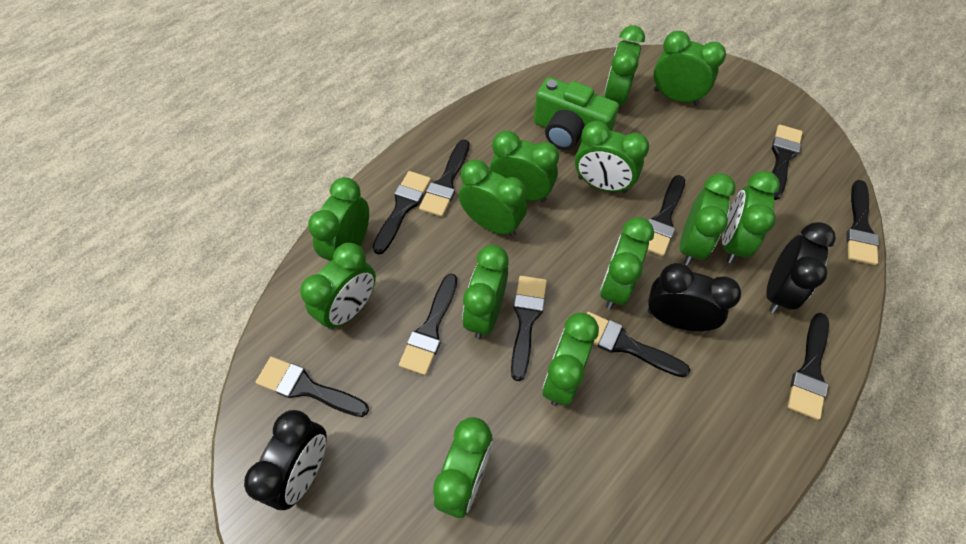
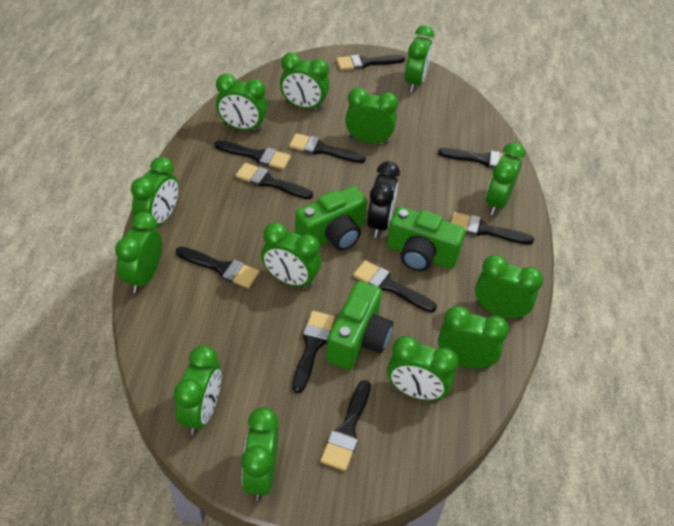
black clock: [244,410,327,510] [648,263,741,331] [766,222,836,314] = 3 -> [367,161,400,238] = 1
green camera: [534,77,619,150] = 1 -> [295,186,367,251] [326,281,393,370] [387,207,466,271] = 3

